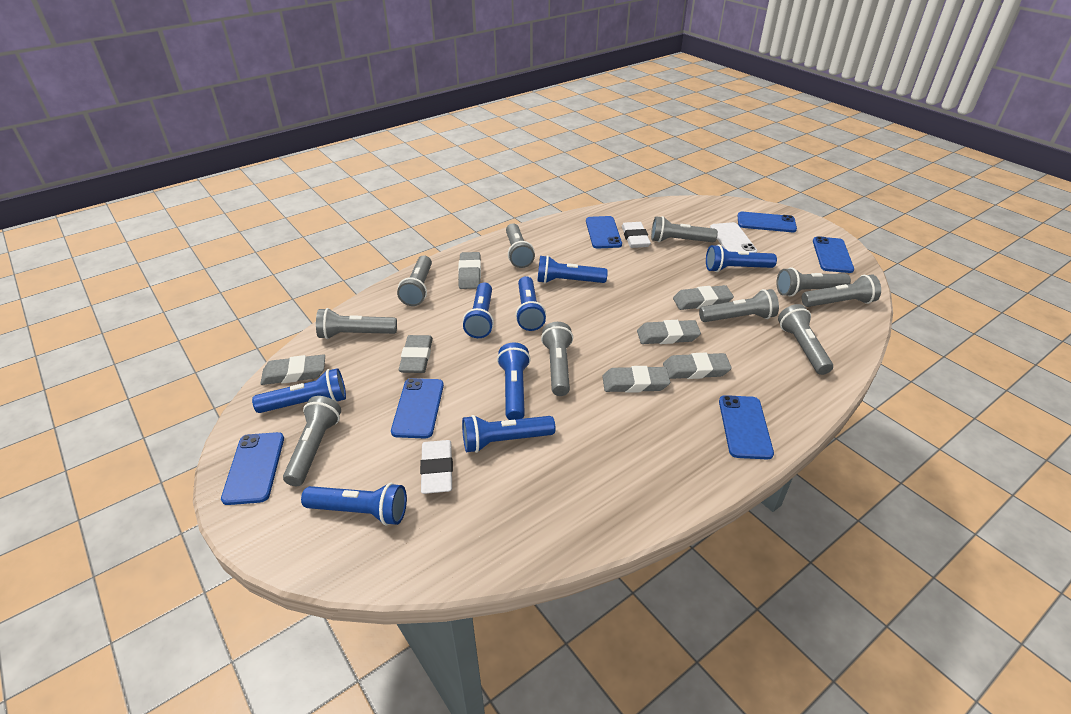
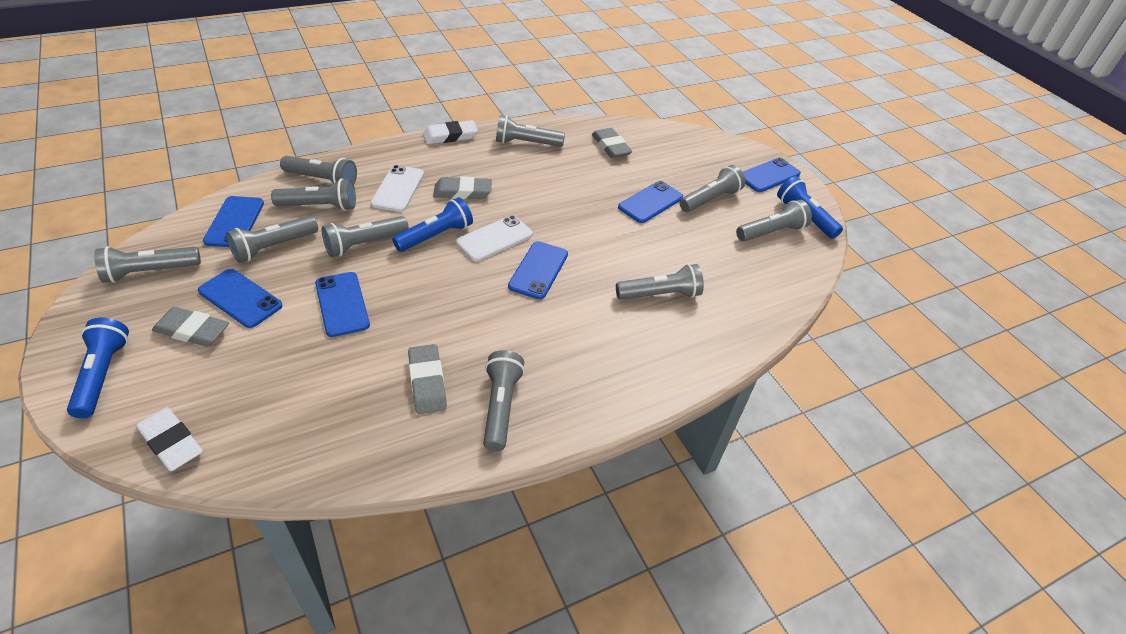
blue flashlight: [252,368,346,413] [301,483,407,526] [462,415,555,453] [463,282,494,338] [497,343,531,420] [515,276,546,331] [537,255,608,284] [706,244,777,272] = 8 -> [67,318,129,418] [392,197,473,252] [777,176,843,239] = 3
grey eraser: [260,354,325,385] [399,335,433,373] [458,252,481,289] [602,366,670,393] [637,320,701,344] [663,353,732,379] [673,285,734,310] = 7 -> [152,307,229,347] [408,344,447,414] [433,176,492,199] [592,128,632,158] = 4
white phone: [710,222,757,253] = 1 -> [370,165,424,212] [456,215,533,262] = 2

